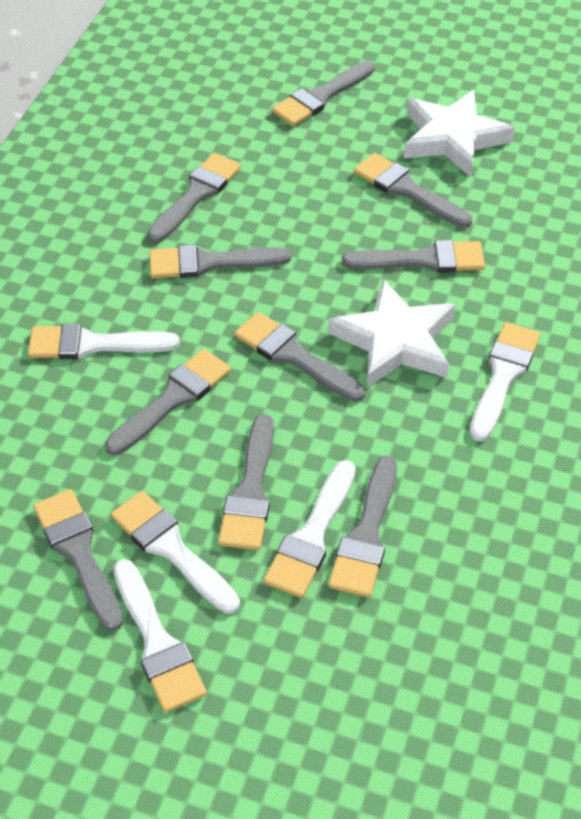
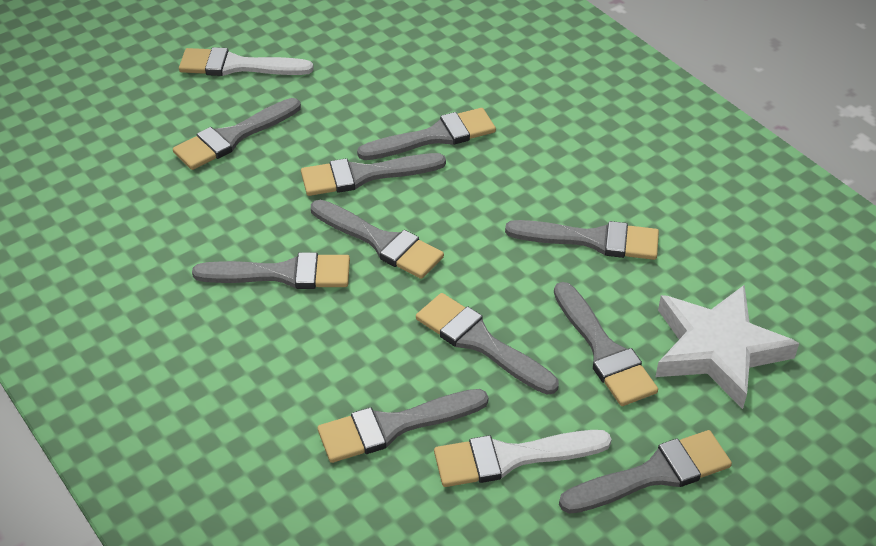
white brush: [28,324,180,359] [111,491,240,614] [113,559,207,713] [263,460,356,598] [470,322,540,442] = 5 -> [179,47,314,76] [434,430,612,487] = 2
white star: [328,279,456,388] [404,90,515,177] = 2 -> [655,285,799,409] = 1

